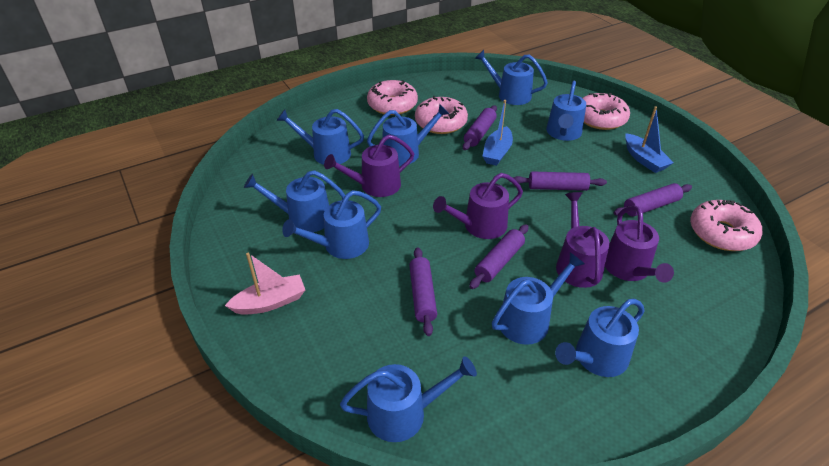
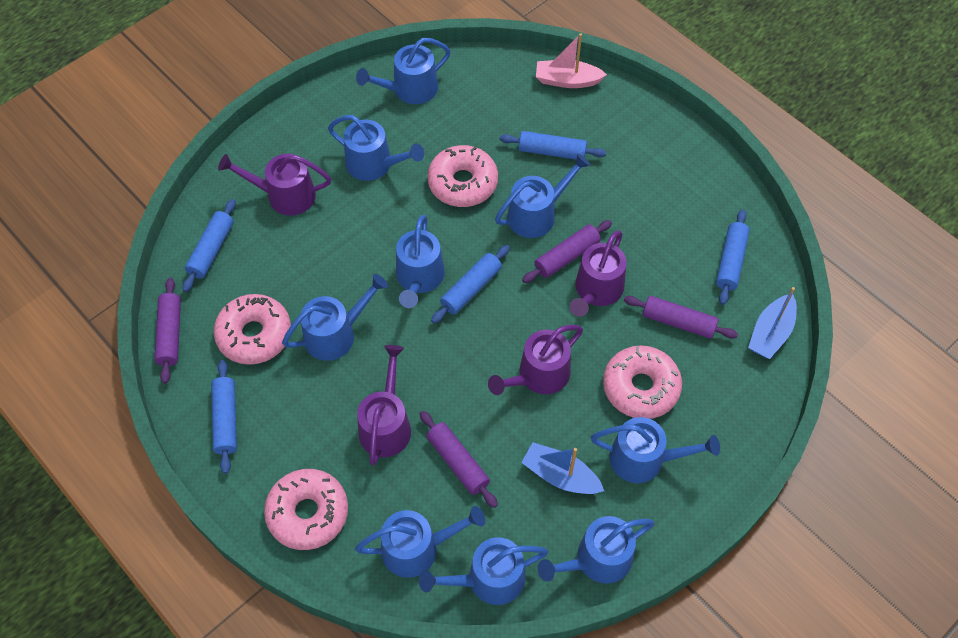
blue rolling pin: none = 0 -> [182,199,236,292] [211,360,237,474] [431,245,510,323] [500,131,606,160] [716,209,750,305] = 5
purple rolling pin: [409,247,437,336] [463,105,497,150] [469,224,529,289] [513,172,607,191] [614,183,692,217] = 5 -> [154,278,181,383] [420,411,498,508] [522,220,612,283] [624,296,738,339] = 4

